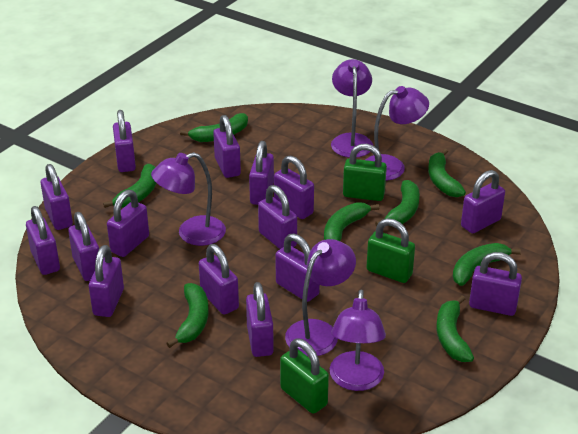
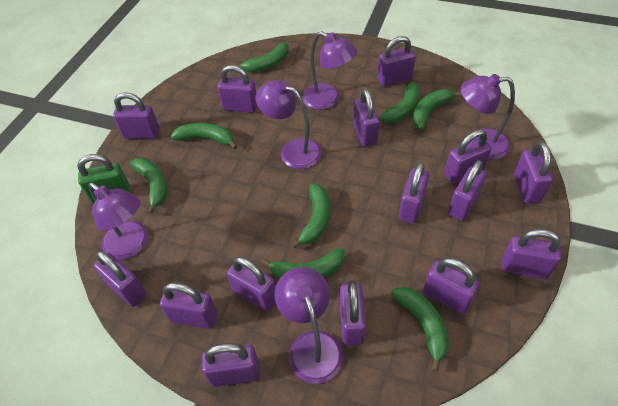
green padlock: [280,338,329,414] [343,144,387,201] [367,218,415,283] = 3 -> [77,154,130,203] = 1

